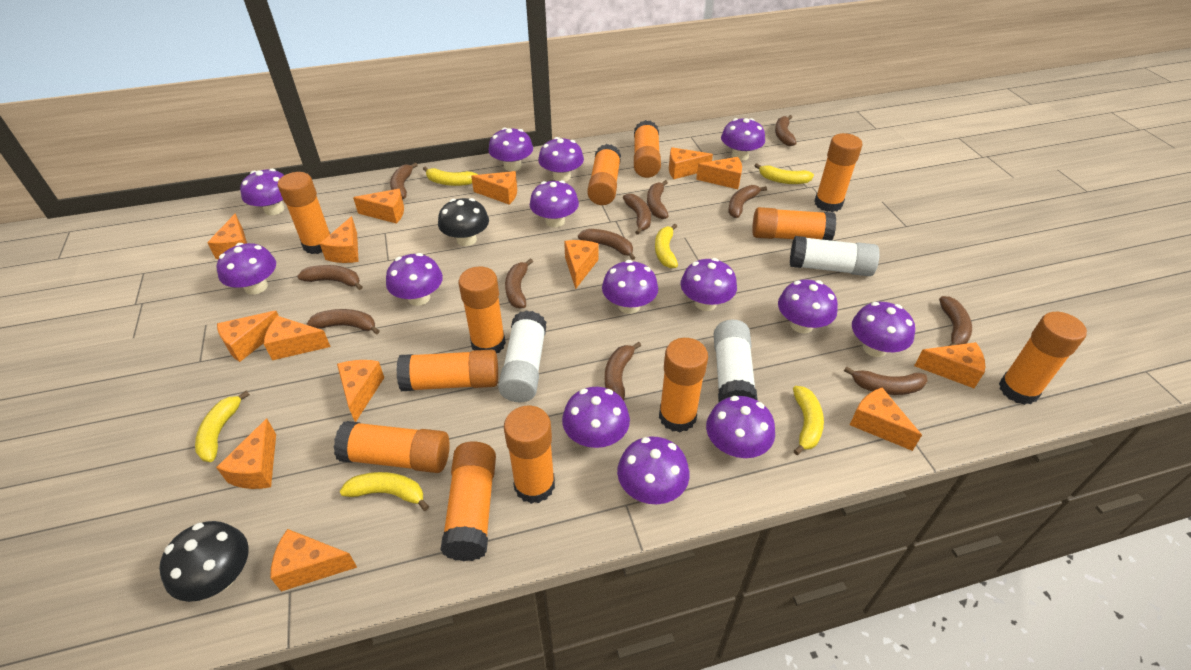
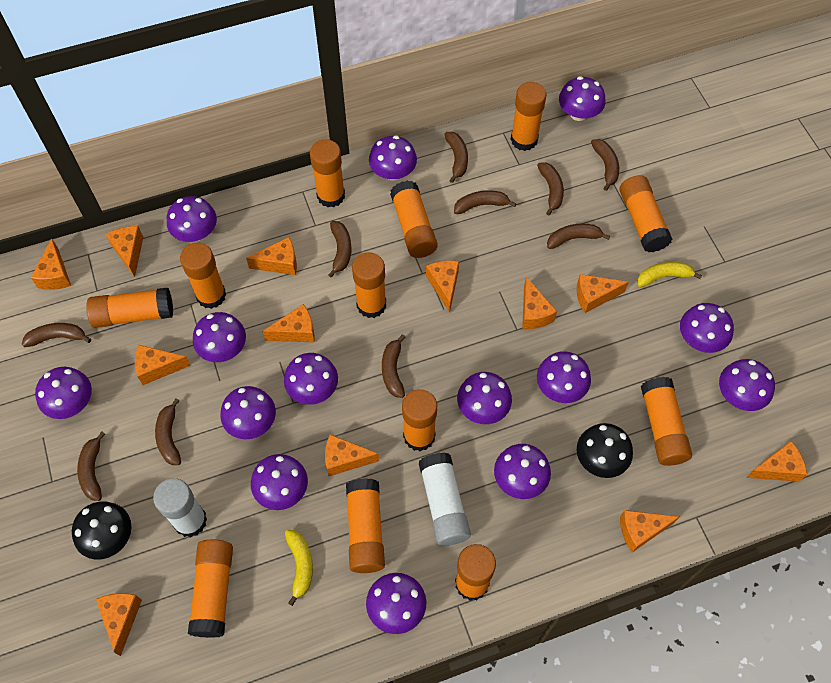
brown banana: [297,265,363,290] [307,309,380,334] [390,162,418,199] [505,259,533,308] [578,229,635,260] [605,342,641,400] [623,194,651,235] [647,180,668,219] [728,185,767,218] [775,115,796,146] [844,366,928,395] [939,296,972,346] = 12 -> [22,323,91,347] [77,431,105,501] [155,398,181,465] [328,221,351,277] [382,334,405,398] [444,132,468,183] [454,190,517,214] [537,162,564,215] [547,224,610,249] [591,139,619,191] = 10
orange cheese: [207,213,247,259] [216,419,276,489] [217,311,279,362] [264,316,330,360] [270,529,357,592] [320,216,359,263] [337,360,384,422] [353,189,404,224] [471,171,517,205] [564,240,599,289] [669,147,713,179] [696,157,742,189] [850,388,922,451] [914,342,985,388] = 14 -> [31,238,71,290] [96,593,142,656] [106,226,143,277] [135,345,191,385] [246,237,297,275] [262,304,315,342] [325,434,379,476] [426,261,459,313] [522,277,557,329] [577,274,629,313] [620,510,679,552] [746,441,807,482] = 12
white glue stick: [498,310,546,402] [714,320,758,402] [790,236,880,276] = 3 -> [153,478,207,537] [419,452,471,546] = 2
yellow banana: [195,391,250,462] [340,472,429,511] [423,167,478,186] [655,224,678,268] [754,163,814,184] [793,386,824,455] = 6 -> [285,530,313,606] [637,262,702,287] = 2

